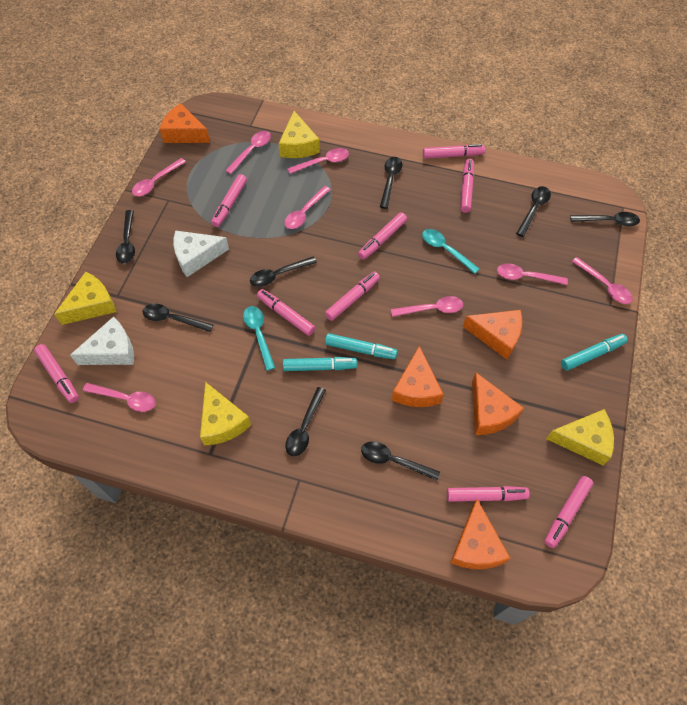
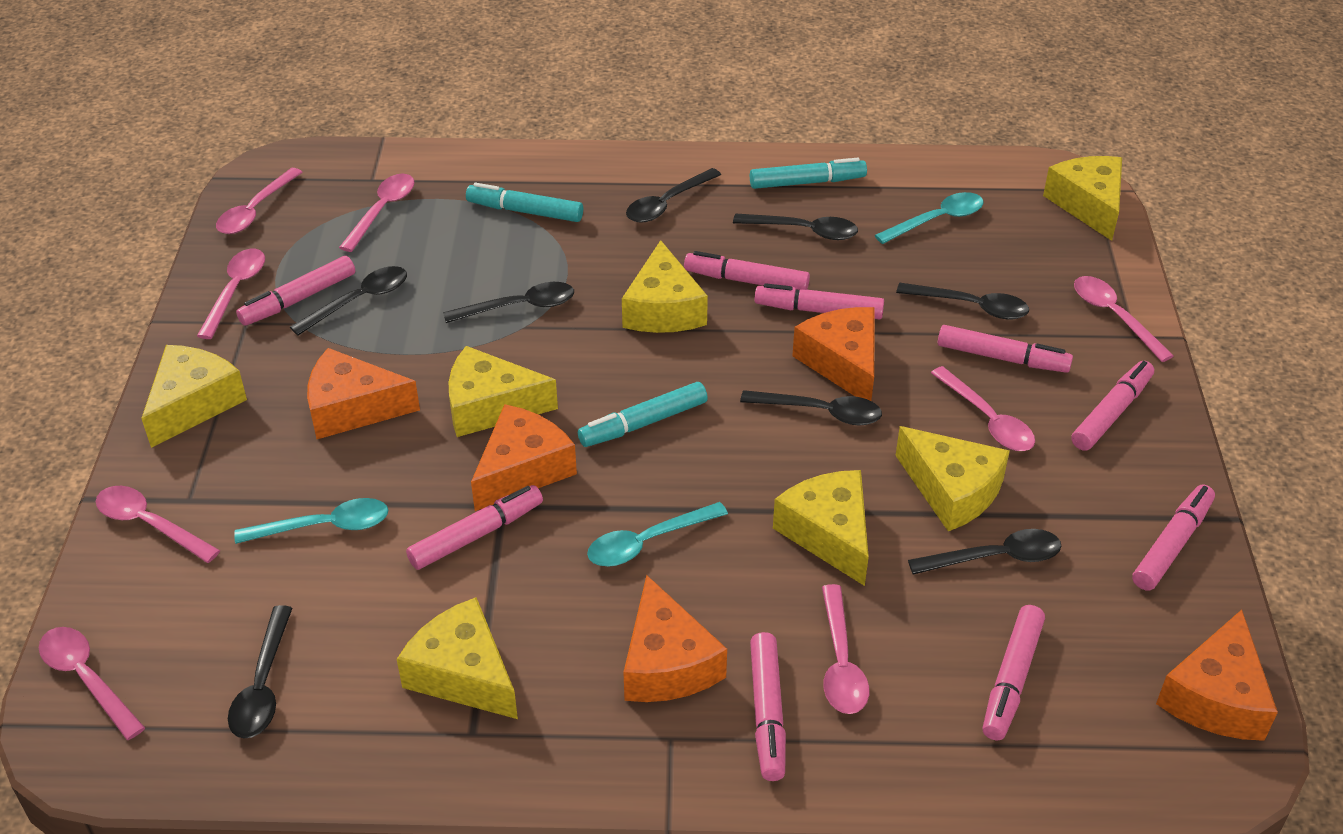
turquoise spoon: [243,306,275,371] [422,229,480,274] = 2 -> [234,498,388,544] [587,502,728,566] [875,192,984,244] = 3
white cheese: [70,316,134,365] [173,230,229,277] = 2 -> none = 0
yellow cheese: [54,272,116,325] [200,382,251,445] [279,111,320,158] [546,409,614,466] = 4 -> [141,345,247,448] [397,597,518,719] [449,346,558,437] [622,240,708,333] [773,470,869,586] [895,426,1010,531] [1043,156,1122,241] = 7

